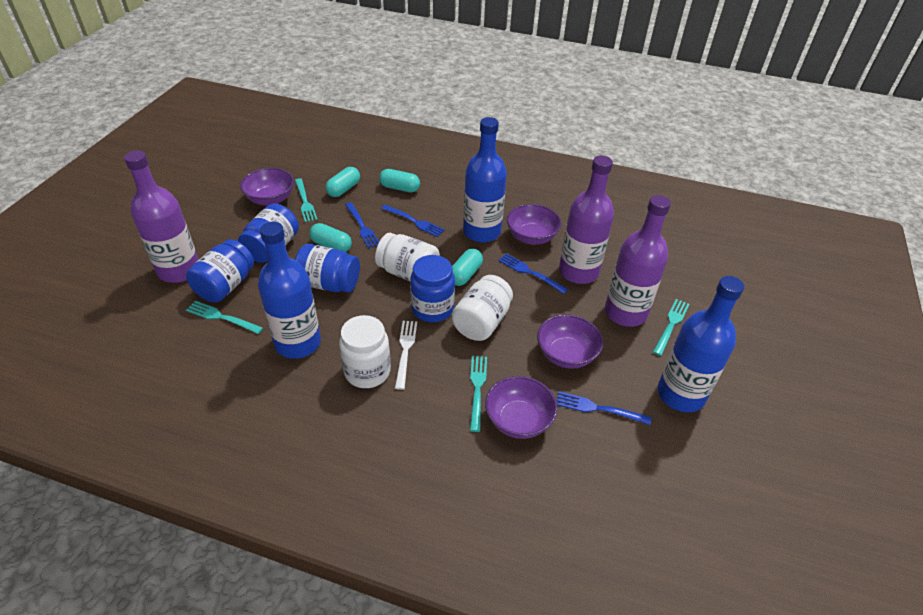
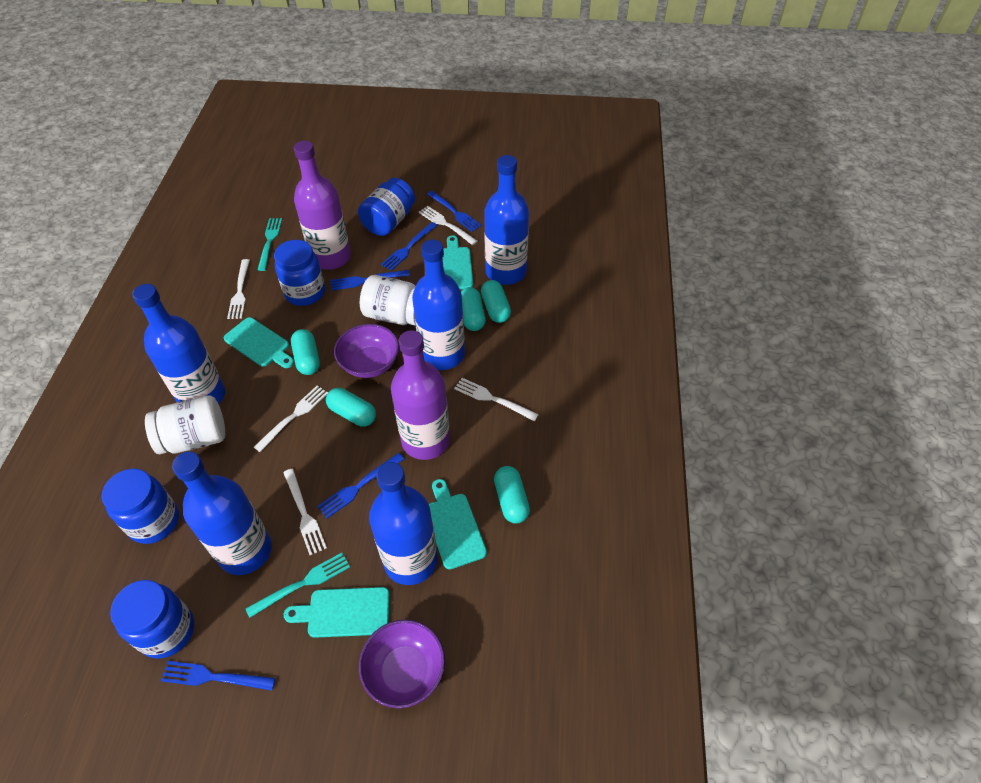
blue bottle: [258,222,321,359] [463,117,507,243] [657,276,744,412] = 3 -> [132,284,225,404] [172,452,272,575] [369,462,438,585] [412,239,465,370] [484,155,529,285] = 5
blue fork: [345,202,379,248] [381,205,445,237] [498,253,568,294] [557,391,652,425] = 4 -> [161,661,276,691] [317,453,404,518] [330,270,410,291] [381,222,438,271] [427,191,482,232] = 5
purple bottle: [124,150,199,283] [559,156,614,284] [605,195,671,327] = 3 -> [294,141,351,270] [391,330,450,460] = 2
purple bowl: [240,168,294,206] [485,376,557,439] [507,204,562,245] [537,314,603,369] = 4 -> [334,324,399,378] [359,619,445,708] = 2
turquoise capsule: [309,223,352,252] [325,167,360,197] [379,169,420,193] [452,249,483,286] = 4 -> [291,329,320,375] [326,388,376,427] [461,287,486,331] [481,280,511,323] [494,466,530,523] = 5
turquoise cutting board: none = 0 -> [224,317,294,368] [284,587,390,638] [429,479,487,569] [443,235,473,290] = 4
turquoise fork: [186,301,263,334] [295,178,317,222] [470,356,487,432] [653,299,690,356] = 4 -> [245,553,350,618] [258,218,282,271] = 2
white fork: [395,321,417,390] = 1 -> [227,259,250,319] [254,385,328,452] [283,469,327,555] [419,206,477,245] [454,378,539,421] = 5
white jar: [339,315,391,388] [375,233,440,281] [452,275,513,341] = 3 -> [145,396,225,454] [360,275,415,325] = 2

